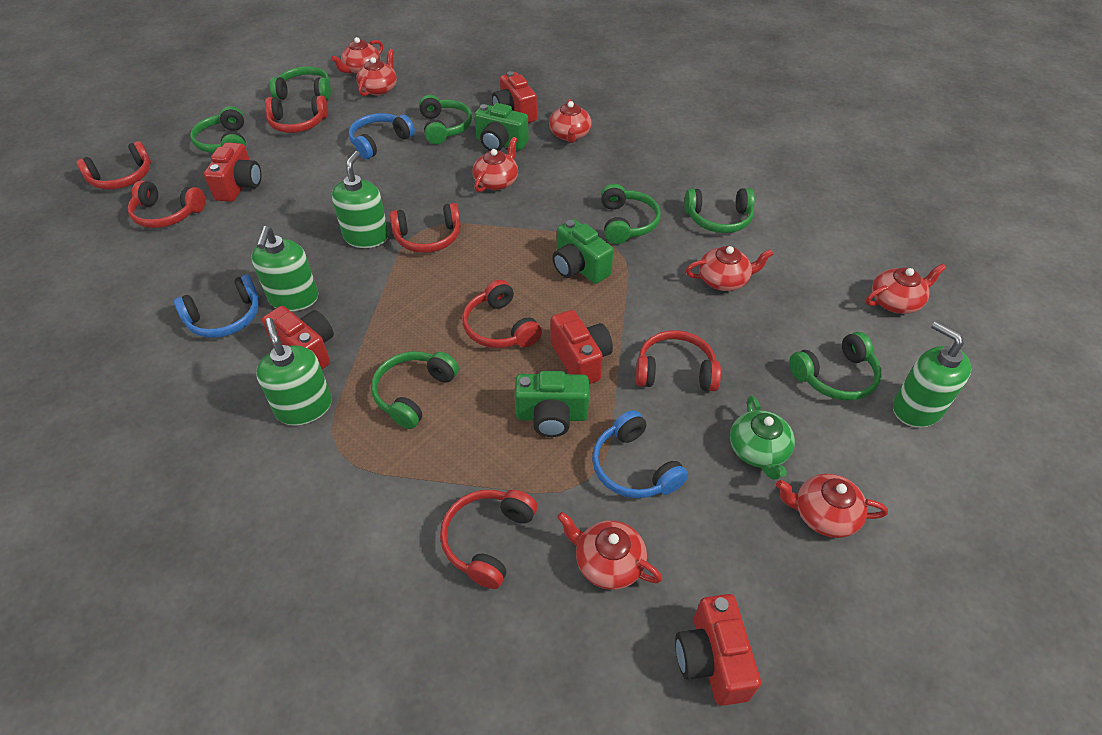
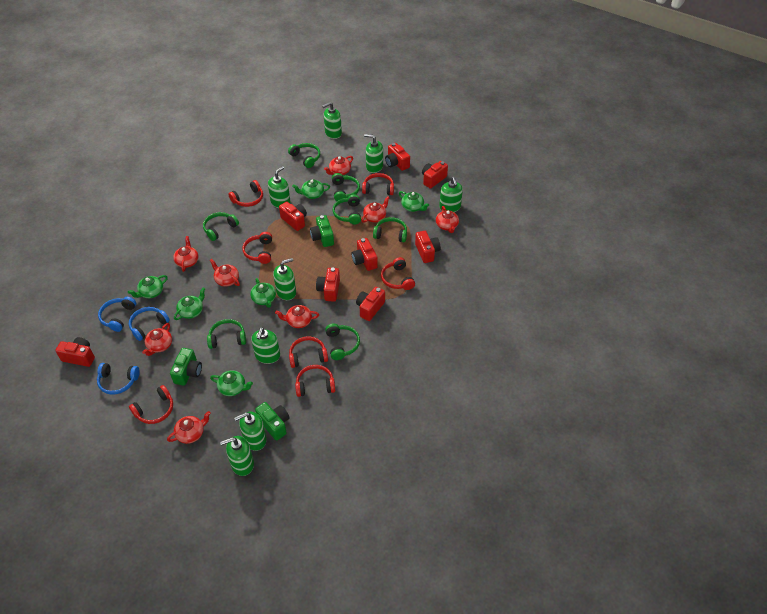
green soap dispenser: [251,226,318,311] [256,318,332,425] [332,151,389,248] [893,321,971,427] = 4 -> [220,436,254,476] [234,412,267,451] [251,327,280,364] [268,166,291,208] [273,258,296,300] [322,102,342,139] [364,134,383,173] [439,177,463,212] = 8
green teapot: [730,396,795,480] = 1 -> [128,275,168,298] [174,288,205,320] [210,370,253,396] [250,278,276,308] [292,179,330,199] [399,191,429,212] = 6
red camera: [204,142,261,202] [262,306,334,369] [492,71,537,123] [551,310,613,384] [675,594,761,706] = 5 -> [55,337,95,367] [279,201,307,231] [316,268,340,302] [351,238,378,271] [356,287,385,321] [385,143,410,171] [415,231,441,263] [422,161,448,189] = 8

